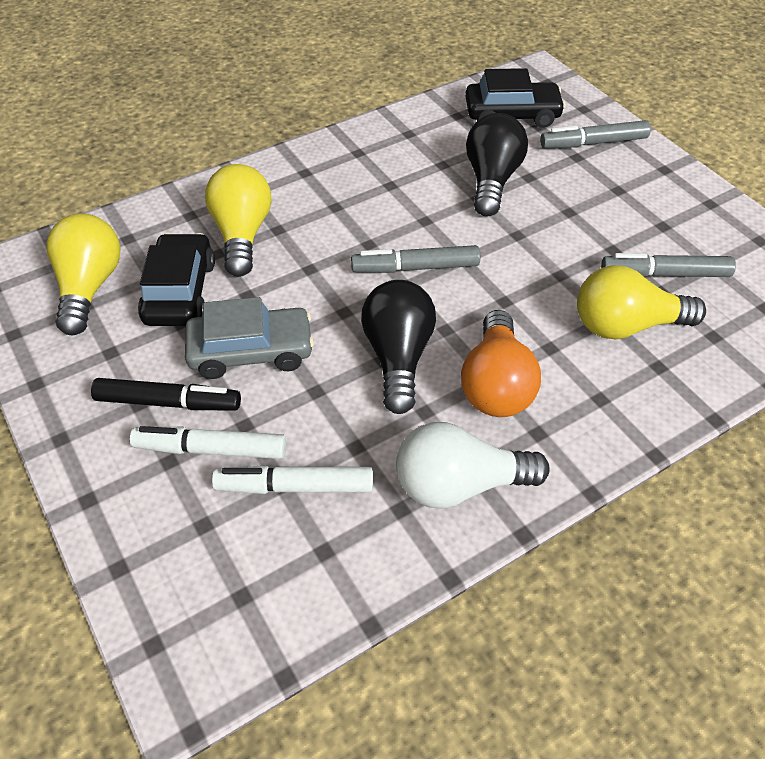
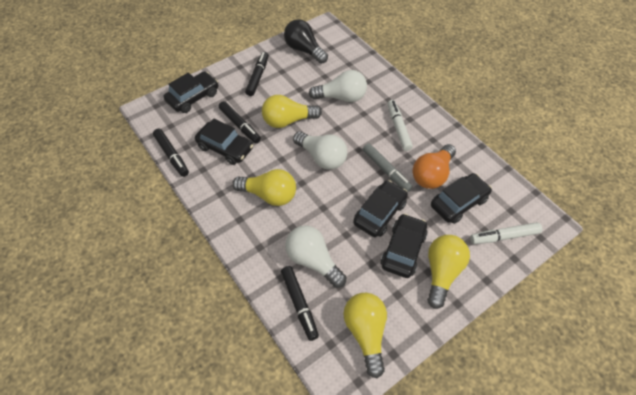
black car: [138,233,215,326] [465,68,565,128] = 2 -> [164,71,218,113] [195,118,253,165] [353,180,408,237] [380,214,428,278] [431,173,492,224] = 5
black light bulb: [361,280,436,414] [466,113,528,216] = 2 -> [284,19,328,64] = 1
black marker: [91,378,241,410] = 1 -> [153,129,189,177] [219,101,261,143] [245,52,269,96] [281,266,319,341] = 4
grey car: [185,297,314,379] = 1 -> none = 0
grey marker: [351,245,480,273] [540,120,651,148] [601,253,736,277] = 3 -> [363,143,413,192] = 1
white light bulb: [396,422,550,509] = 1 -> [285,225,347,288] [293,132,347,170] [309,70,367,102] = 3
yellow light bulb: [46,214,121,335] [205,164,271,277] [577,265,706,339] = 3 -> [232,169,296,206] [262,95,322,128] [343,293,387,378] [427,235,470,309] = 4

